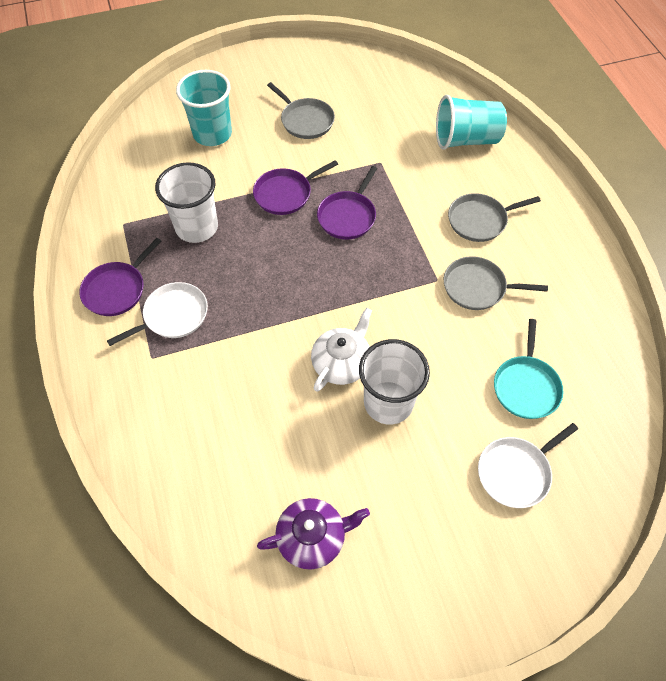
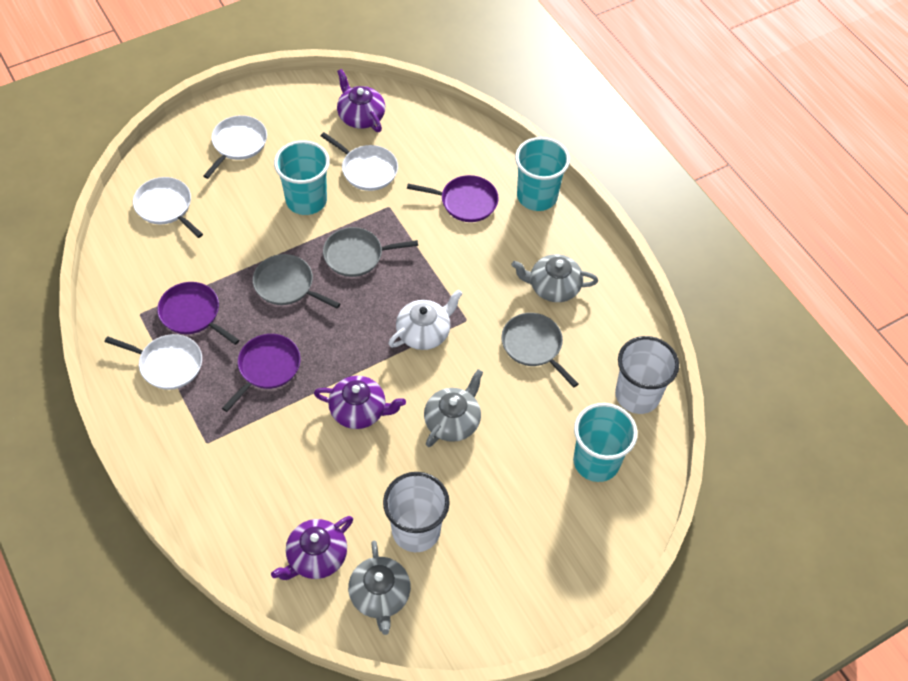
grey teapot: none = 0 -> [348,541,411,635] [424,369,483,447] [512,254,598,302] = 3
purple teapot: [257,498,370,570] = 1 -> [271,516,353,580] [314,376,406,429] [337,69,385,132] = 3
turquoise cup: [176,70,232,146] [436,95,507,150] = 2 -> [274,140,330,215] [515,137,570,211] [573,403,638,482] = 3
turquoise pan: [494,319,564,419] = 1 -> none = 0
white pan: [107,282,208,346] [478,423,578,508] = 2 -> [105,334,202,390] [133,177,203,238] [203,115,267,179] [321,132,398,191] = 4

